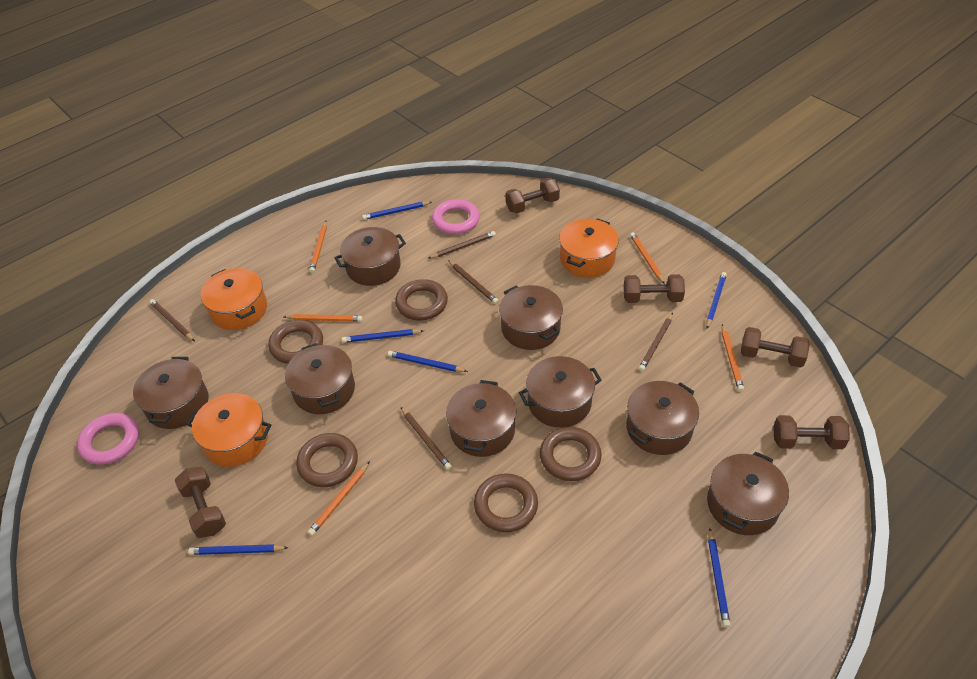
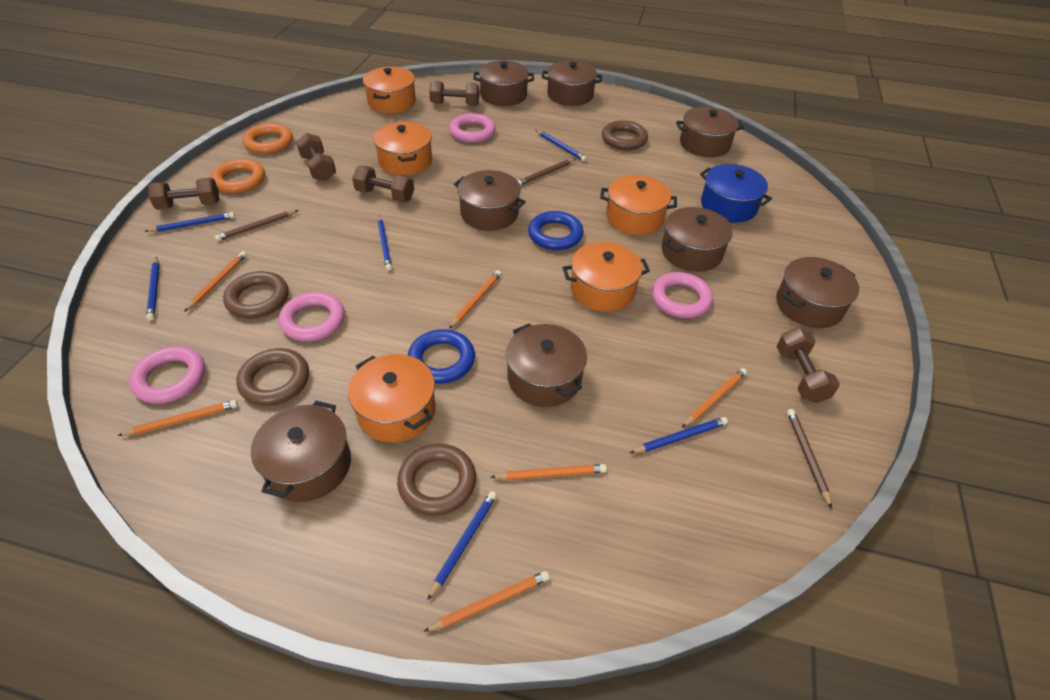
blue pot: none = 0 -> [700,164,772,223] = 1
blue ring: none = 0 -> [408,329,475,384] [528,211,583,250] = 2
brown pencil: [149,299,195,341] [401,407,452,470] [427,231,496,259] [448,260,499,304] [639,313,673,371] = 5 -> [215,210,298,241] [518,159,575,186] [787,409,832,508] = 3
brown ring: [268,320,323,364] [296,433,358,487] [395,279,448,320] [474,473,538,532] [540,427,602,481] = 5 -> [223,271,289,318] [236,348,309,406] [397,444,476,516] [602,120,648,150] = 4
orange pencil: [284,314,363,322] [308,461,370,536] [309,221,327,273] [630,232,665,284] [722,324,744,392] = 5 -> [117,400,238,436] [184,251,247,312] [423,571,550,632] [449,270,501,329] [491,464,607,480] [682,368,747,428] = 6
orange pot: [186,393,271,467] [201,268,267,330] [559,218,619,278] = 3 -> [348,354,436,443] [363,67,416,113] [373,122,432,175] [563,242,650,312] [600,175,677,235] = 5
orange ring: none = 0 -> [211,159,265,193] [243,123,293,154] = 2
pink ring: [77,413,139,465] [432,199,480,234] = 2 -> [129,346,205,404] [279,292,345,341] [449,113,496,143] [652,272,713,318] = 4

